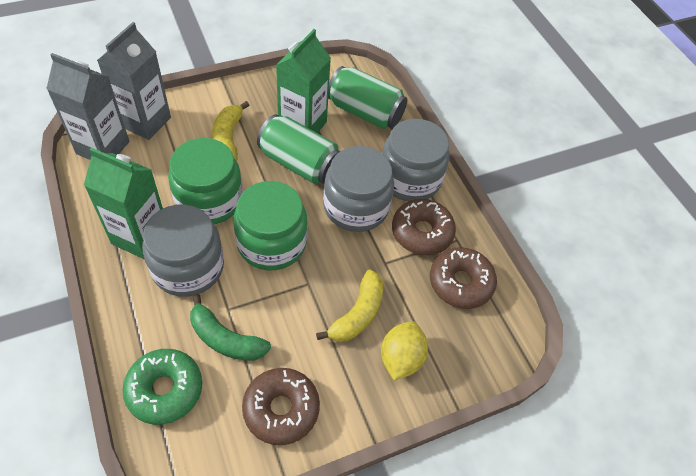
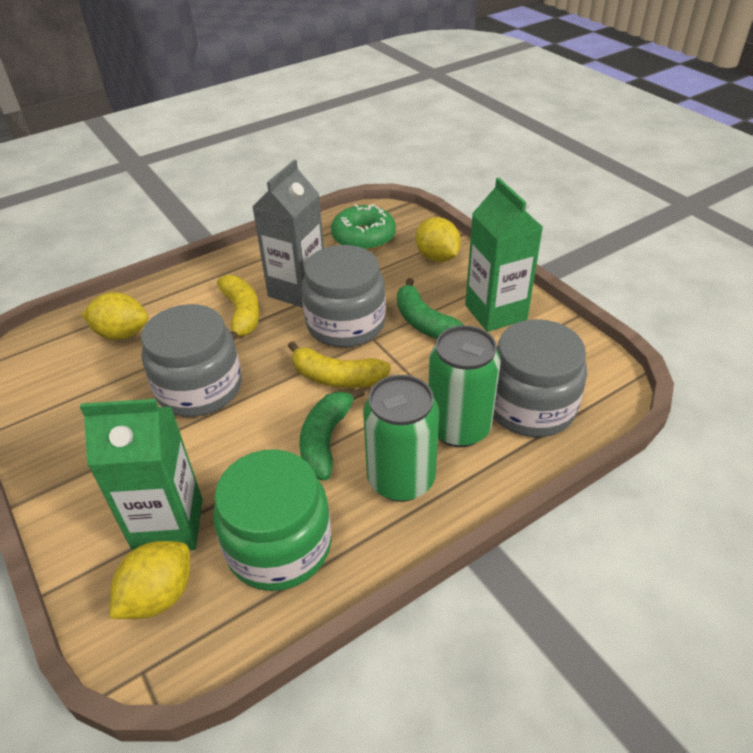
brown donut: [242,368,320,445] [392,199,456,255] [430,247,497,309] = 3 -> none = 0
green banana: [190,294,271,361] = 1 -> [299,388,365,481] [397,278,464,339] = 2
green jar: [168,138,243,224] [233,181,307,270] = 2 -> [213,449,332,591] = 1
grey carton: [46,53,129,160] [97,22,171,140] = 2 -> [252,160,324,308] = 1
yellow lemon: [381,321,428,381] = 1 -> [81,292,148,340] [110,541,190,619] [415,217,461,262] = 3

